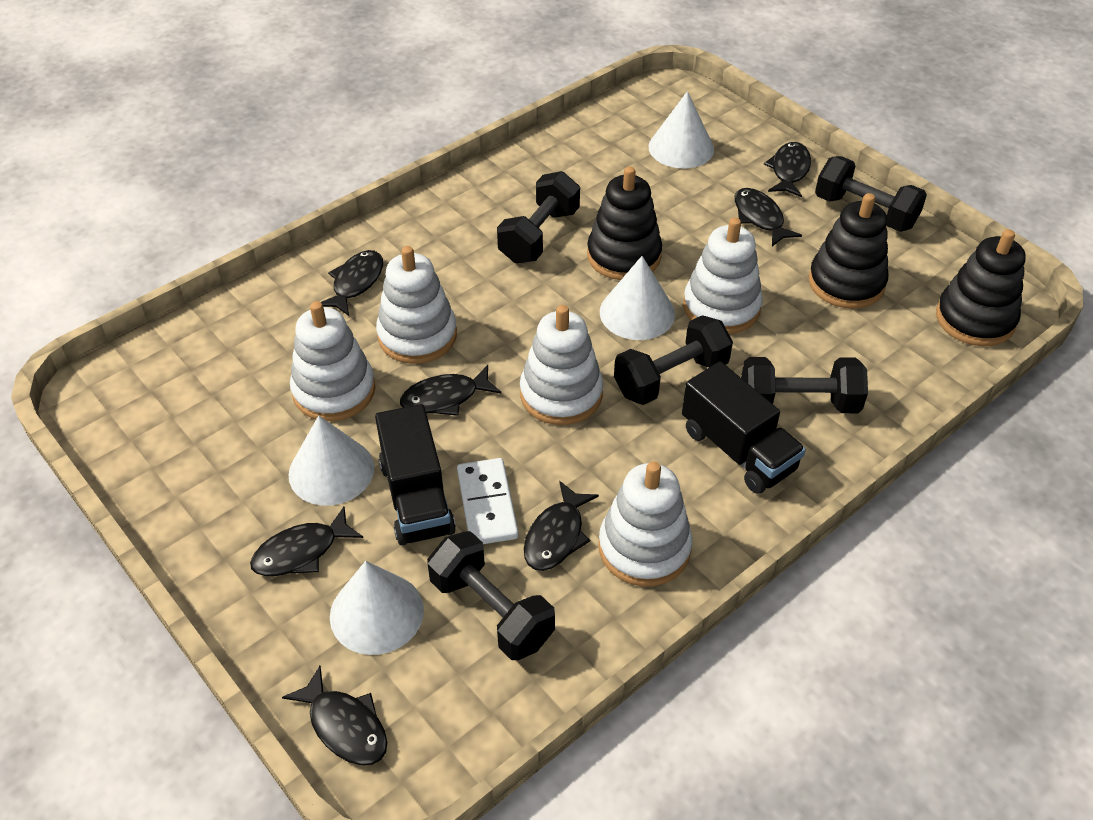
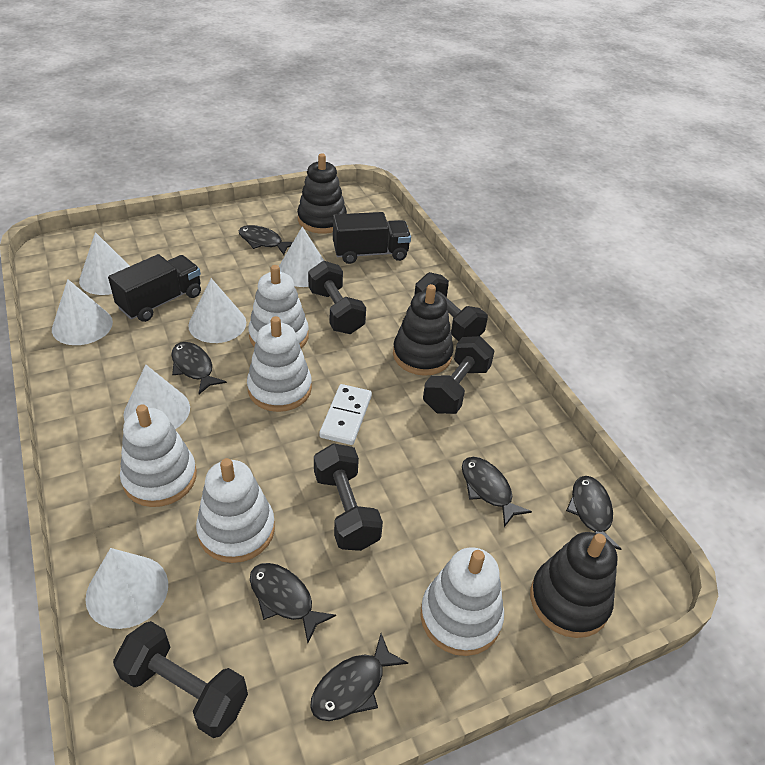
black fish: [250,506,363,576] [282,666,387,765] [321,250,383,316] [400,365,501,416] [524,481,599,571] [735,188,802,246] [764,142,811,197] = 7 -> [171,342,227,394] [239,225,293,255] [250,563,336,643] [310,634,408,721] [462,457,532,527] [566,476,621,550] = 6
white cone: [288,416,374,506] [330,561,424,655] [600,256,675,340] [649,91,714,168] = 4 -> [52,279,113,345] [79,232,130,295] [85,548,168,629] [124,365,190,429] [188,278,246,343] [279,226,324,287] = 6

